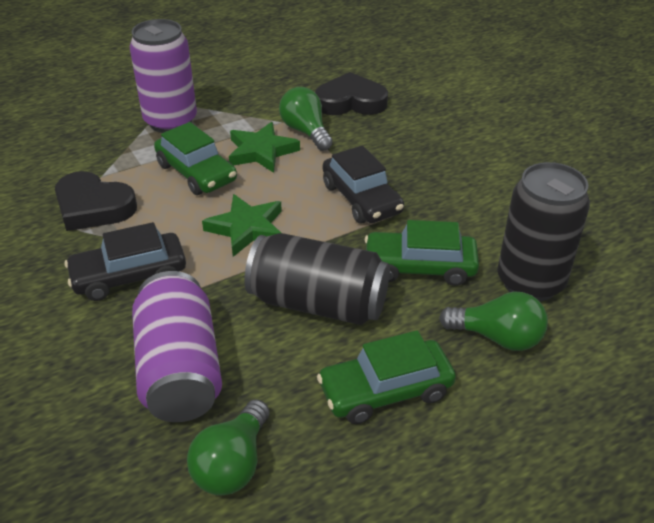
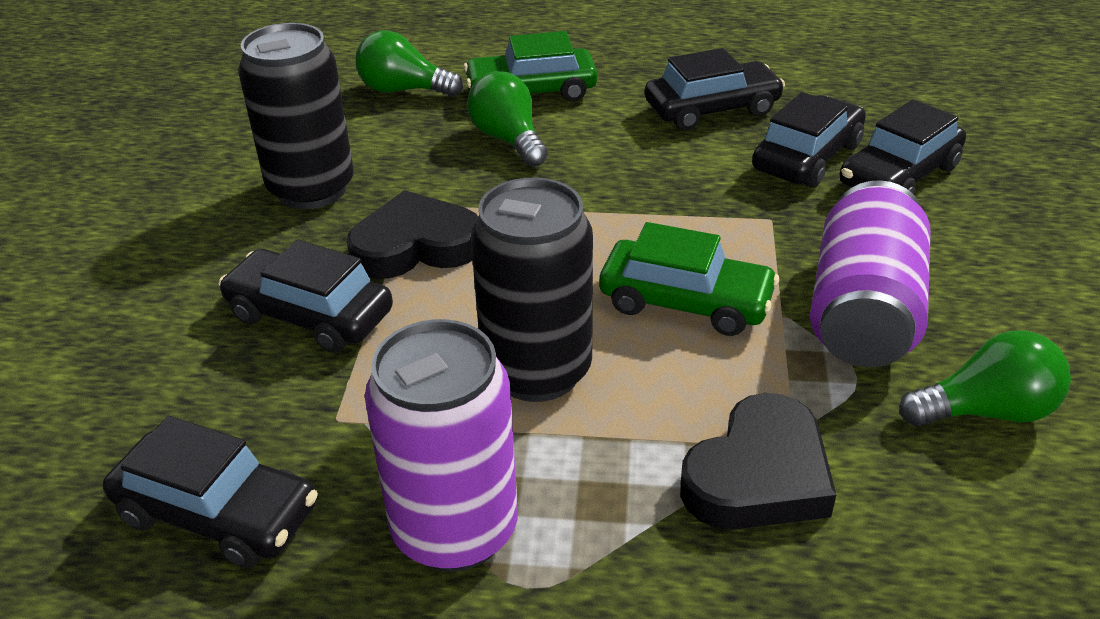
black car: [65,222,186,301] [323,145,404,224] = 2 -> [103,416,318,568] [218,240,393,353] [645,48,785,130] [752,92,866,188] [840,99,966,195] = 5
green car: [154,122,237,195] [317,330,456,424] [364,220,479,286] = 3 -> [464,31,597,101] [599,222,779,336] = 2
green star: [202,194,282,257] [229,122,300,173] = 2 -> none = 0

